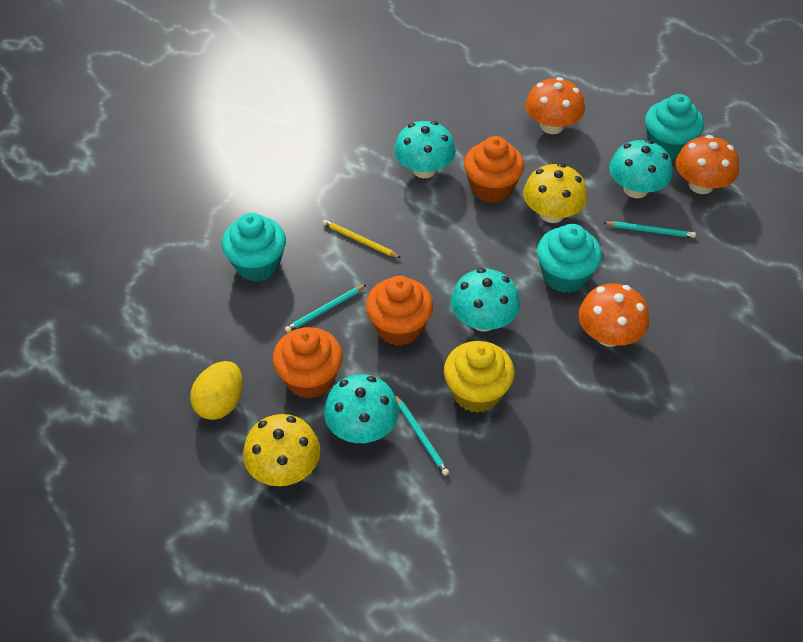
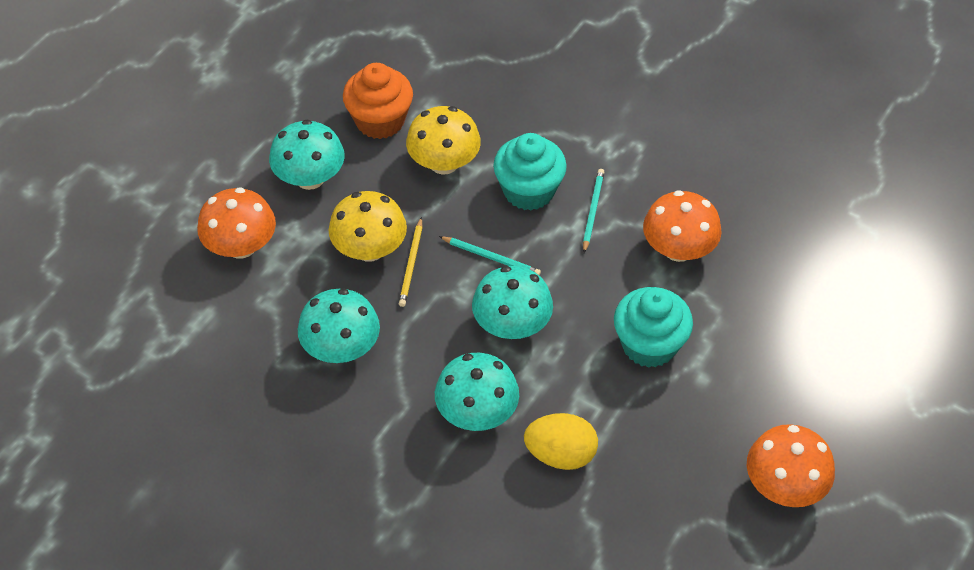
orange cupcake: [273,327,343,399] [366,276,433,346] [464,136,524,203] = 3 -> [343,63,413,139] = 1
turquoise cupcake: [222,213,286,281] [537,224,602,293] [645,94,704,160] = 3 -> [493,133,567,210] [614,287,693,368] = 2
turquoise pencil: [285,285,366,333] [394,394,449,476] [603,221,696,238] = 3 -> [439,236,541,275] [583,169,604,253] = 2
yellow cupcake: [444,341,514,413] = 1 -> none = 0

